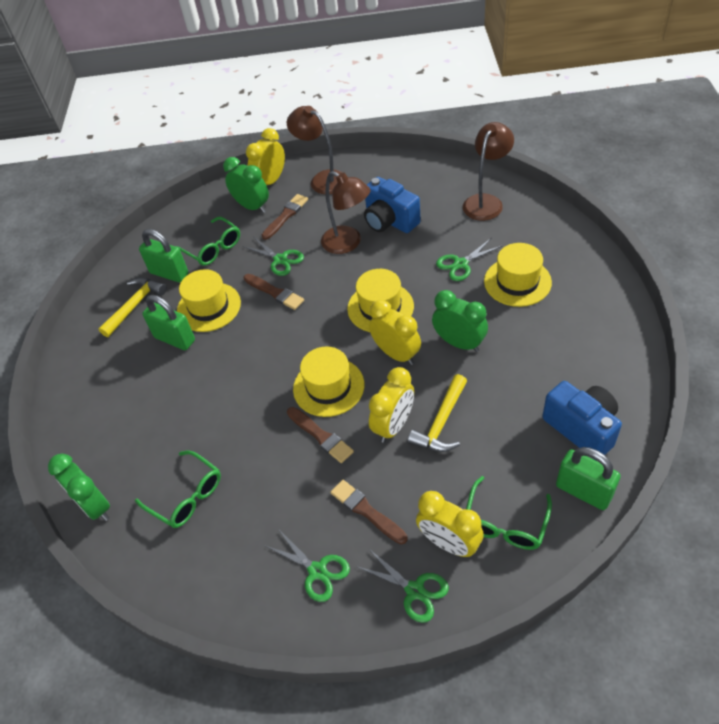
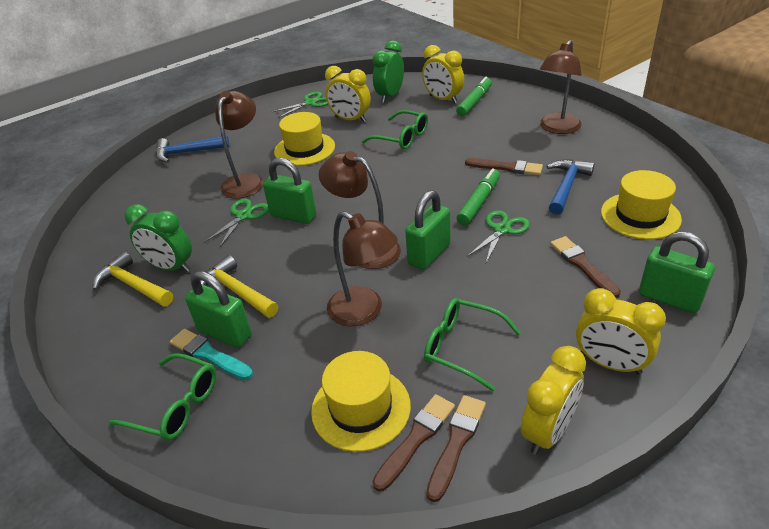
blue camera: [364,177,421,233] [542,381,622,460] = 2 -> none = 0
blue hammer: none = 0 -> [156,135,229,163] [546,159,595,215] = 2
brown lamp: [287,106,343,194] [321,171,371,254] [463,122,514,221] = 3 -> [215,91,263,198] [319,151,401,269] [327,211,398,326] [540,40,582,134] = 4
green clock: [48,454,110,521] [223,157,269,213] [432,290,488,352] = 3 -> [124,204,192,272] [372,41,404,103] = 2
green marker: none = 0 -> [456,77,492,116] [457,168,500,225] = 2
green padlock: [139,229,188,282] [142,295,195,350] [556,447,621,510] = 3 -> [185,271,252,348] [263,158,316,224] [405,190,450,270] [639,231,715,313] = 4
green scissors: [243,237,304,276] [264,530,350,602] [356,548,449,623] [436,238,502,281] = 4 -> [204,199,269,248] [272,92,328,118] [467,210,530,263] = 3
turquoise brush: none = 0 -> [170,329,253,380] = 1
yellow hat: [177,269,241,332] [293,347,364,417] [347,269,414,332] [484,243,552,307] = 4 -> [274,112,335,166] [311,351,411,452] [601,170,682,240] = 3

